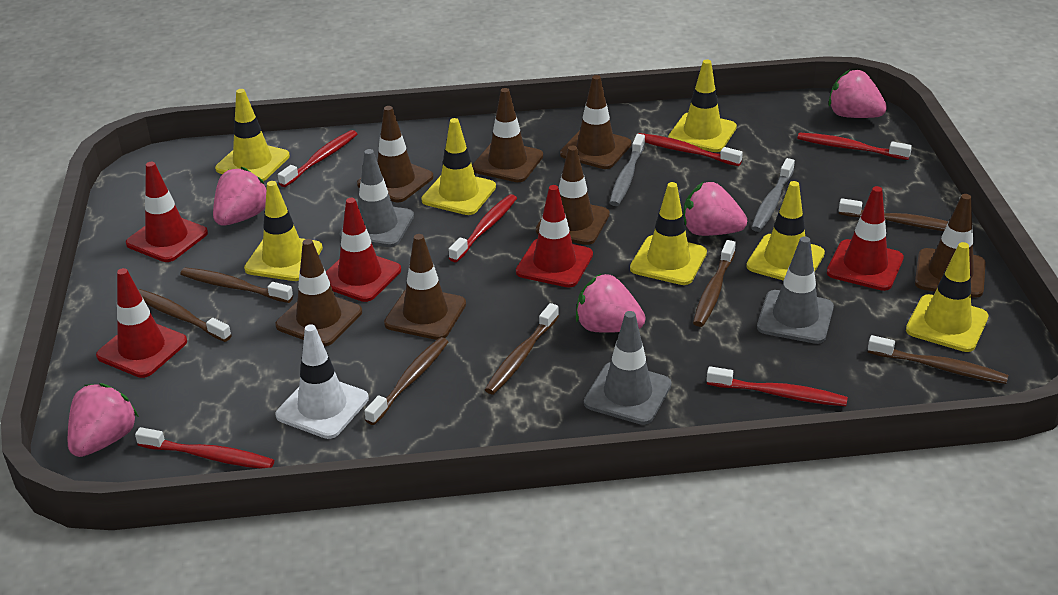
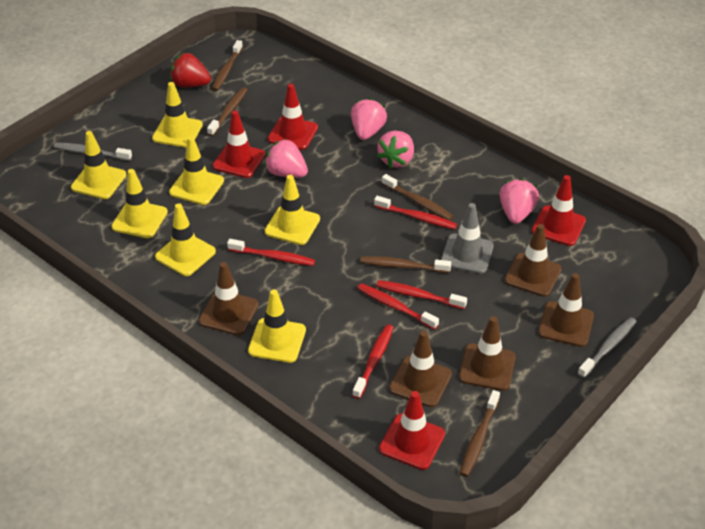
brown toothbrush: [138,289,232,342] [180,267,293,303] [364,337,448,425] [485,303,559,394] [693,240,736,327] [839,198,948,231] [868,335,1008,384] = 7 -> [207,87,247,136] [212,40,243,91] [360,256,451,273] [382,174,453,221] [460,390,500,477] = 5
brown traffic cone: [275,239,362,346] [357,106,433,202] [384,234,466,340] [472,88,543,182] [536,146,610,245] [560,75,632,169] [915,194,986,298] = 7 -> [199,262,259,335] [389,331,452,407] [459,316,516,391] [504,224,562,297] [538,273,594,347] = 5
grey traffic cone: [339,149,414,247] [584,311,672,425] [757,236,834,344] = 3 -> [441,203,494,274] = 1
pink strawberry: [68,383,139,457] [213,167,266,226] [576,274,646,333] [683,182,747,236] [829,70,887,118] = 5 -> [265,139,308,178] [351,98,387,140] [377,131,414,168] [499,178,539,224] = 4
red strawberry: none = 0 -> [170,53,211,87] = 1
red toothbrush: [135,427,274,469] [278,130,357,187] [449,194,517,262] [638,133,743,166] [706,366,848,406] [797,132,912,160] = 6 -> [227,239,315,266] [352,324,394,399] [357,283,439,330] [374,196,457,230] [376,280,467,309] = 5
red traffic cone: [96,268,187,378] [126,162,208,262] [326,198,401,302] [516,185,593,287] [827,186,904,291] = 5 -> [213,110,266,178] [268,84,318,150] [379,391,445,470] [531,175,586,246] = 4
white traffic cone: [276,324,369,439] = 1 -> none = 0

